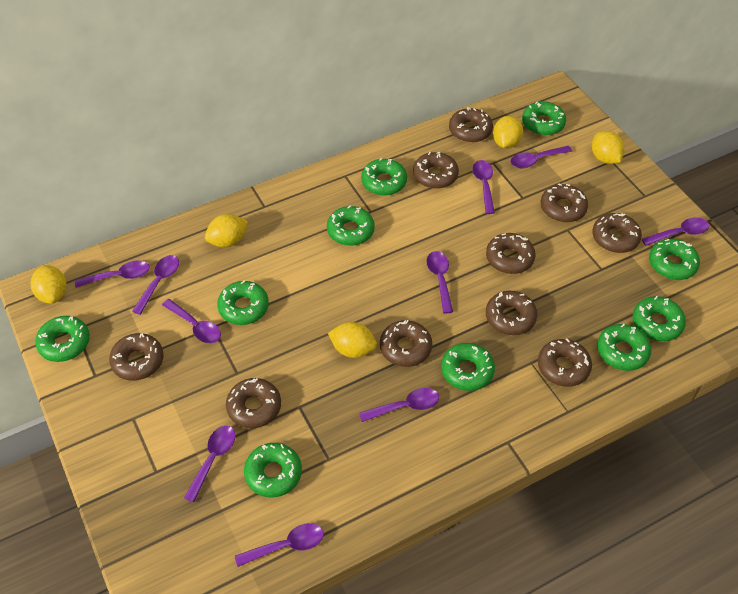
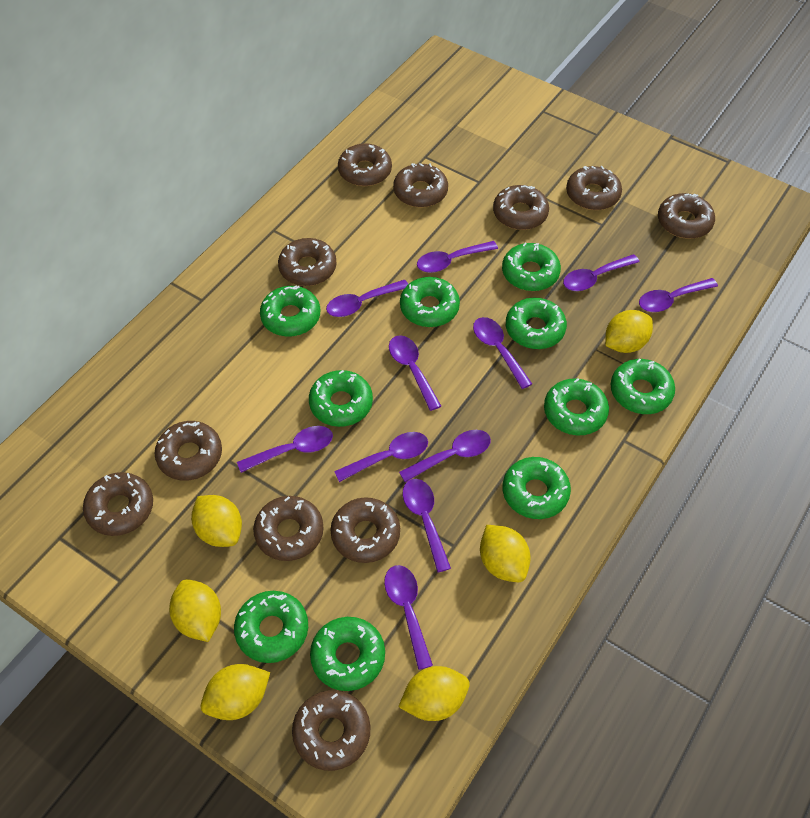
brown donut: [109,333,164,381] [226,378,281,428] [380,320,432,367] [413,152,459,189] [449,107,493,143] [486,233,536,274] [486,291,537,335] [538,339,592,387] [541,183,588,222] [592,213,642,253] = 10 -> [83,472,153,536] [155,421,222,481] [253,496,324,561] [278,238,336,286] [292,690,370,771] [330,497,400,563] [338,143,392,186] [393,163,448,207] [493,185,549,230] [566,166,622,210] [658,193,715,239] = 11
purple spoon: [75,260,150,288] [132,255,179,315] [162,299,221,343] [184,426,236,502] [235,523,324,567] [359,388,439,422] [426,251,453,313] [472,160,495,214] [510,146,572,168] [642,217,709,246] = 10 -> [237,426,333,473] [326,280,408,317] [334,432,428,482] [384,565,433,670] [389,335,441,411] [399,430,491,482] [403,479,451,572] [417,241,498,273] [473,317,532,389] [563,254,640,291] [639,278,718,312] = 11
yellow lemon: [31,265,67,304] [205,214,248,247] [328,322,377,358] [493,116,523,149] [592,131,625,164] = 5 -> [169,579,221,642] [191,495,242,547] [201,664,270,720] [398,666,470,721] [480,525,531,582] [605,310,653,353] = 6

